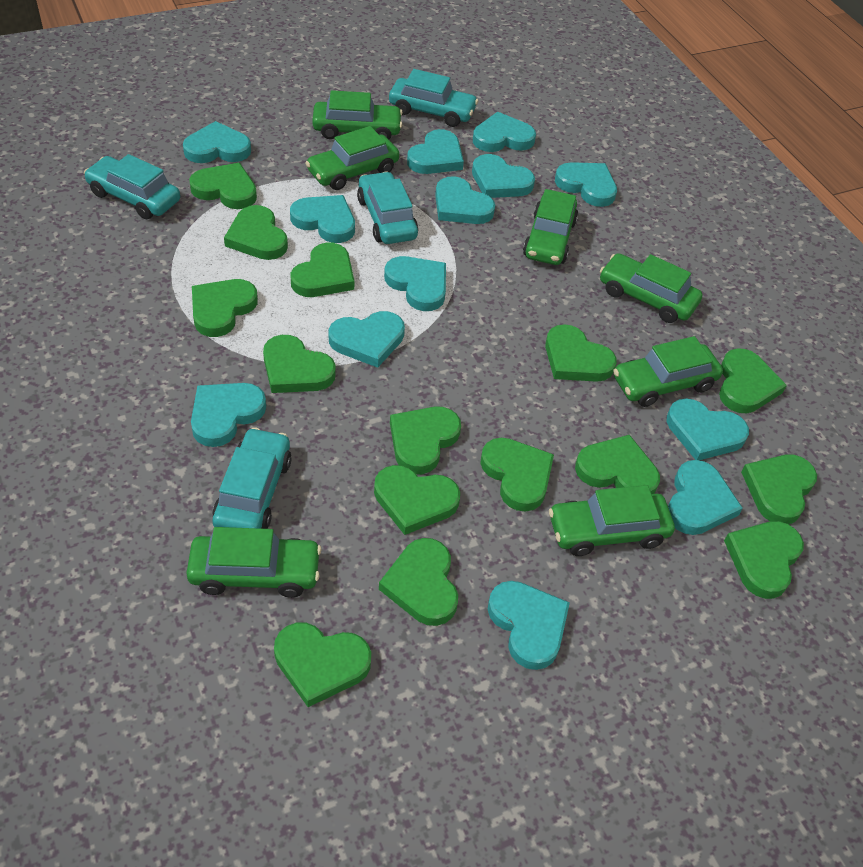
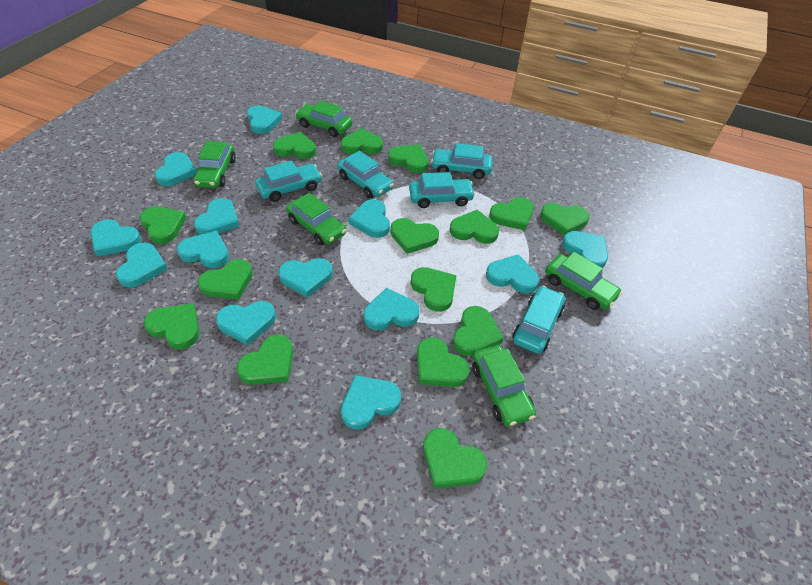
green car: [187,527,321,598] [305,126,399,190] [312,90,403,139] [523,189,578,265] [549,485,675,556] [600,253,702,323] [613,336,723,407] = 7 -> [194,141,236,188] [286,193,346,245] [295,101,352,137] [472,345,536,427] [545,252,622,310] = 5
turquoise car: [84,154,180,219] [212,427,292,529] [357,172,418,244] [389,69,478,127] = 4 -> [255,161,322,202] [337,151,394,198] [409,172,475,208] [431,143,493,179] [512,286,565,354] = 5

